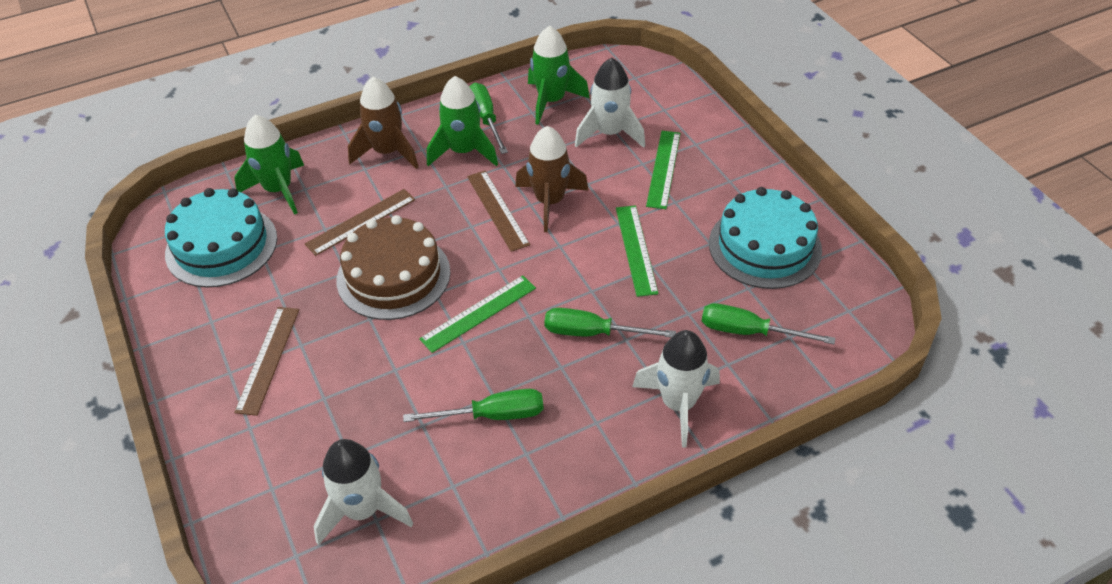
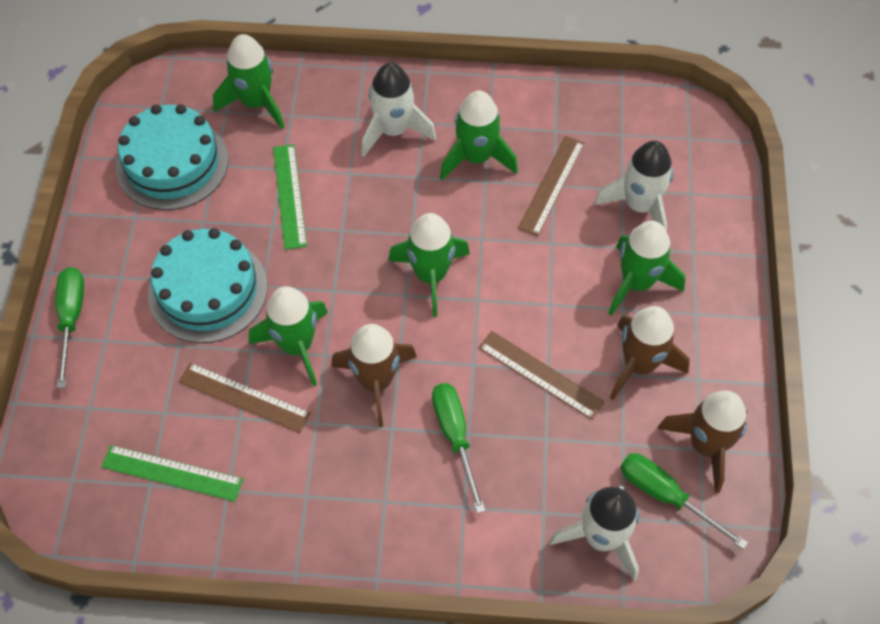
brown cake: [337,215,450,320] = 1 -> none = 0
brown rocket: [348,77,418,169] [515,126,589,232] = 2 -> [331,324,417,427] [610,306,690,400] [657,390,748,494] = 3
green rocket: [234,115,304,215] [427,76,498,166] [528,26,590,125] = 3 -> [213,34,285,129] [249,286,328,386] [388,213,470,317] [440,91,518,180] [608,221,685,316] = 5
green ruler: [419,275,536,353] [616,205,658,297] [646,131,681,209] = 3 -> [101,445,243,502] [273,144,307,250] = 2
green screwdriver: [403,389,544,422] [469,83,508,154] [544,308,676,338] [702,303,835,344] = 4 -> [56,267,84,388] [432,383,485,514] [621,453,748,550] = 3

